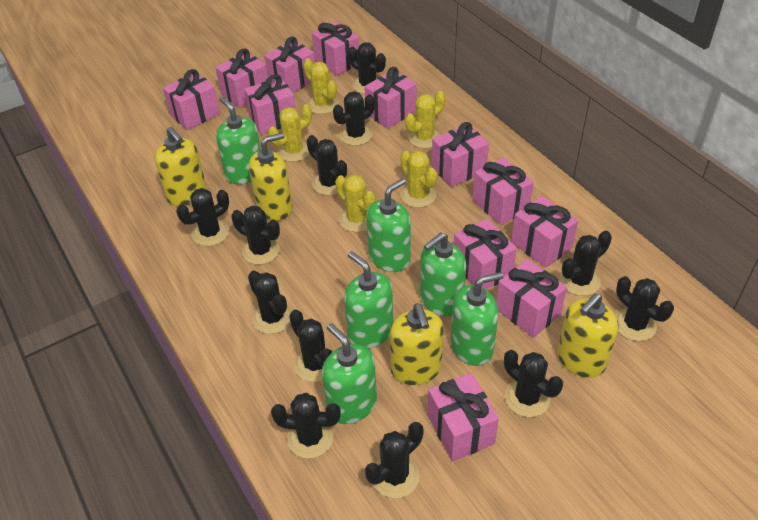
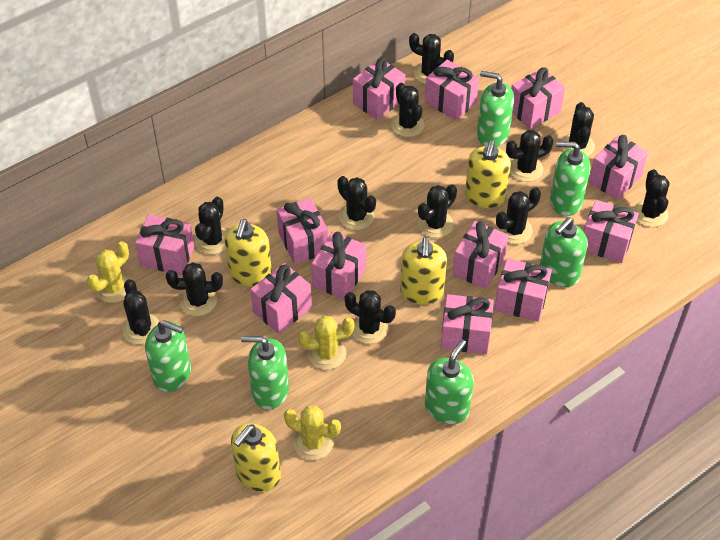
yellow cactus: [268,104,312,162] [303,58,338,114] [335,174,376,232] [400,151,437,208] [405,91,445,148] = 5 -> [87,241,131,303] [284,406,341,460] [298,316,355,370] = 3

